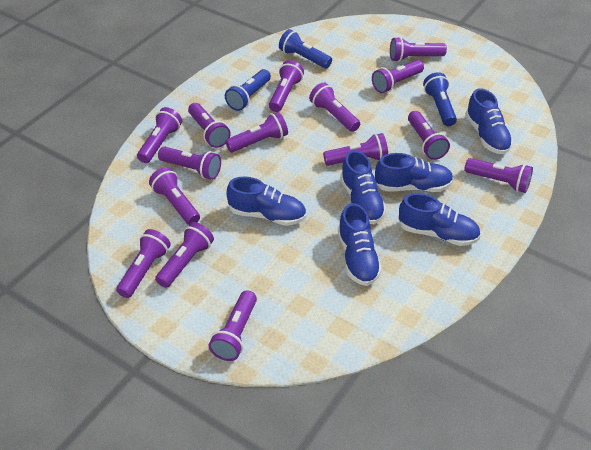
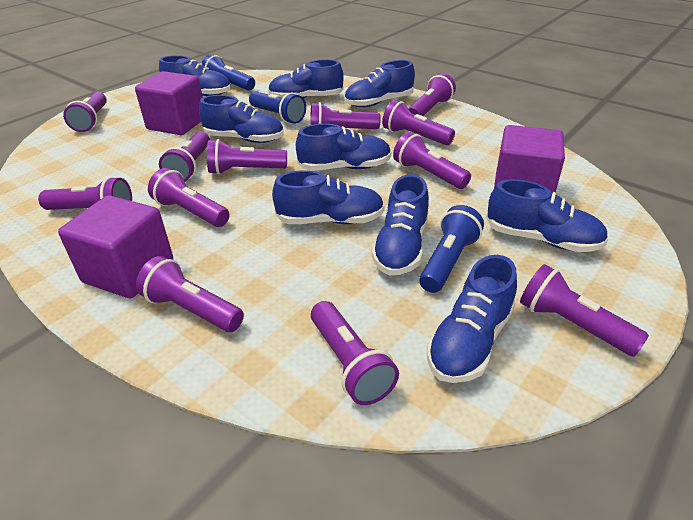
blue shoe: [227,176,306,226] [338,203,382,286] [340,150,386,224] [375,153,454,192] [398,193,481,246] [465,88,513,154] = 6 -> [159,55,231,96] [199,95,284,143] [268,59,344,98] [272,170,384,224] [296,123,391,171] [344,60,415,107] [372,174,429,275] [427,255,517,383] [486,179,608,252] = 9
purple cube: none = 0 -> [58,195,173,298] [135,71,203,135] [494,125,565,193] = 3
purple flashlight: [116,229,171,298] [137,107,182,163] [149,167,200,225] [155,222,214,288] [158,146,221,180] [188,103,231,148] [209,290,257,361] [225,112,288,153] [269,60,304,112] [309,82,360,132] [323,133,388,166] [372,60,424,93] [390,37,447,62] [408,111,450,160] [464,158,533,193] = 15 -> [38,177,132,210] [63,91,107,132] [136,256,244,332] [148,168,230,227] [159,131,210,181] [207,139,287,175] [310,102,381,129] [311,301,399,405] [382,100,455,145] [393,132,471,189] [408,73,456,116] [520,264,649,357] = 12

